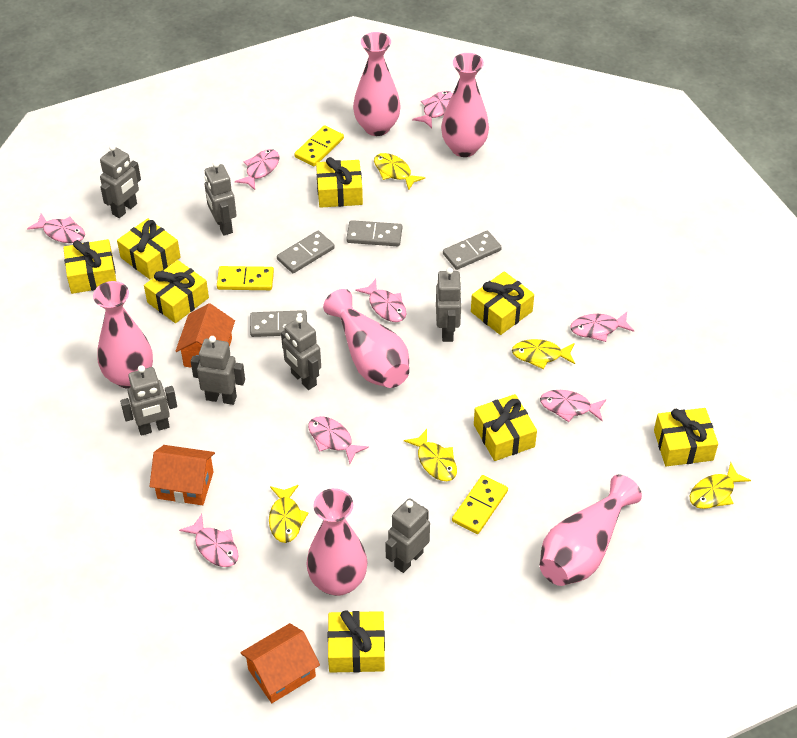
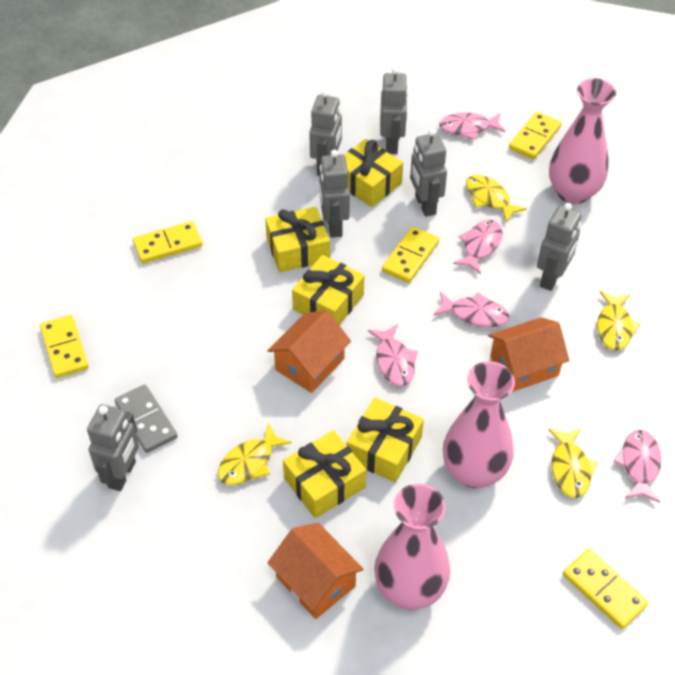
grey domino: [250,310,307,337] [277,231,335,273] [346,220,402,246] [443,231,502,270] = 4 -> [115,384,178,453] = 1
grey robot: [100,144,141,218] [120,365,177,436] [191,336,245,405] [205,161,237,236] [281,316,321,390] [386,498,430,573] [436,267,462,342] = 7 -> [87,404,139,491] [309,90,342,176] [319,150,350,238] [380,67,408,154] [410,129,447,217] [537,203,582,291] = 6
pink fish: [27,213,85,243] [179,514,239,567] [235,149,279,190] [308,416,369,464] [355,279,407,322] [412,91,453,128] [540,390,606,422] [570,312,634,342] = 8 -> [368,324,418,386] [433,292,509,327] [439,113,505,140] [453,220,502,274] [613,430,661,503] = 5
pink vase: [93,281,153,388] [306,488,368,596] [323,289,409,388] [353,32,401,136] [441,53,489,157] [540,475,642,586] = 6 -> [374,484,450,610] [443,361,515,488] [549,78,616,204] = 3
yellow domino: [217,266,274,290] [294,125,344,166] [452,475,508,534] = 3 -> [40,315,89,378] [133,221,203,263] [382,227,439,283] [509,112,562,160] [563,549,648,629] = 5
yellow fish: [269,485,309,543] [374,153,425,190] [404,429,457,481] [512,339,575,369] [690,462,751,509] = 5 -> [218,423,292,485] [466,175,527,222] [548,428,598,498] [597,291,640,350] = 4
yellow gift: [63,239,116,294] [117,218,180,280] [144,260,209,323] [316,157,363,208] [328,610,385,673] [471,271,534,335] [474,394,537,461] [654,408,718,466] = 8 -> [265,207,330,272] [283,430,366,518] [292,255,365,325] [344,139,403,207] [347,397,424,482] = 5

